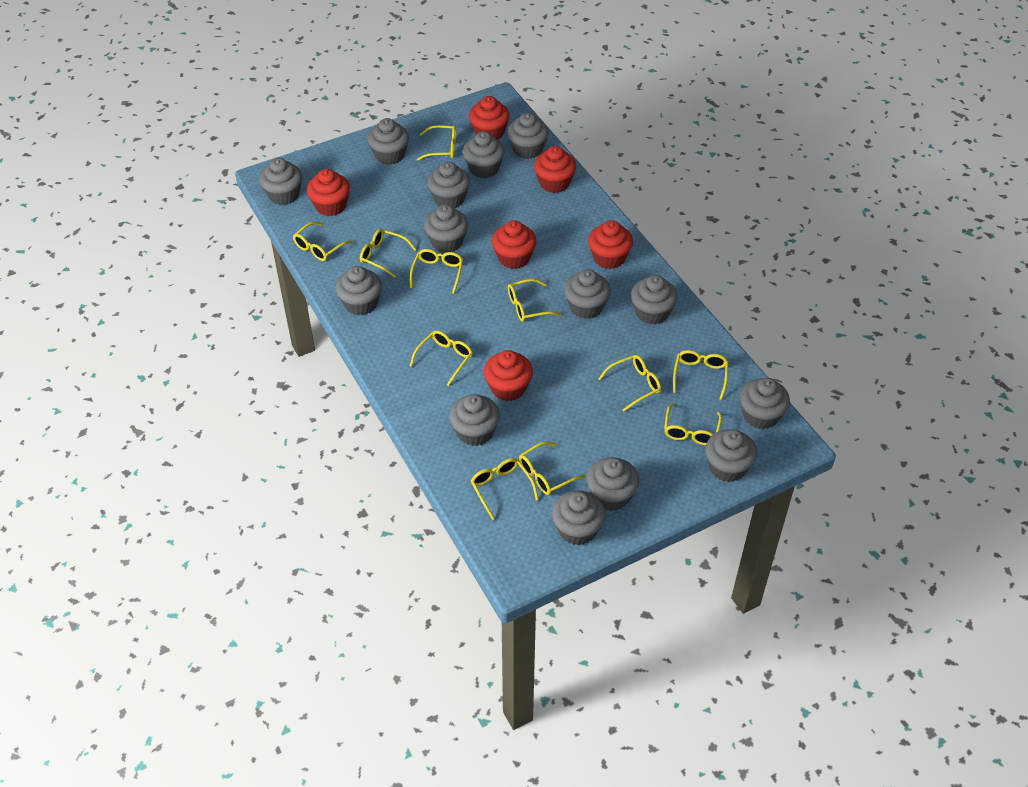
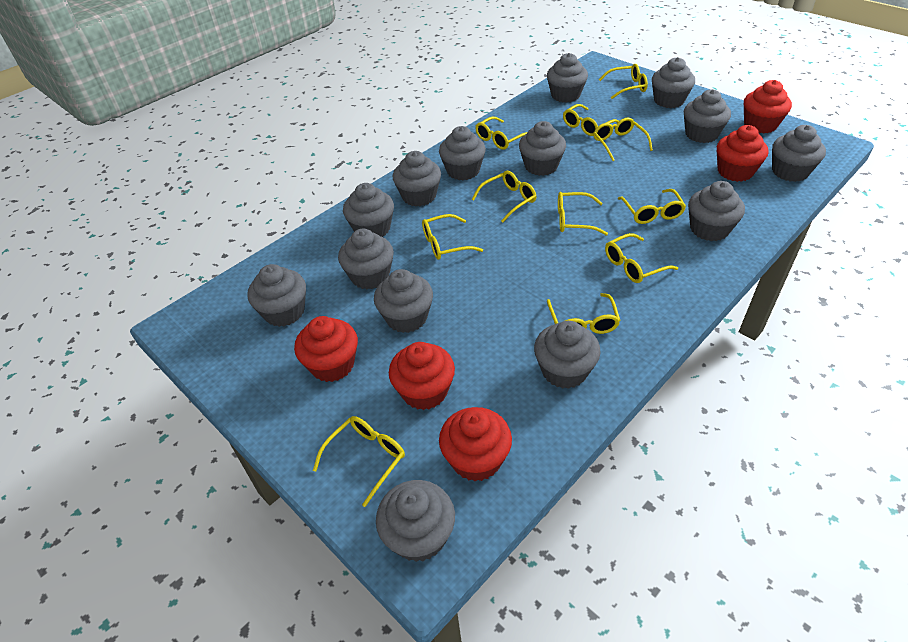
red cupcake: [307,169,350,216] [469,96,510,140] [484,350,533,401] [492,220,537,269] [534,146,576,193] [588,220,633,269] = 6 -> [294,316,358,382] [389,342,455,410] [439,407,512,481] [717,125,769,182] [744,80,792,133] = 5

